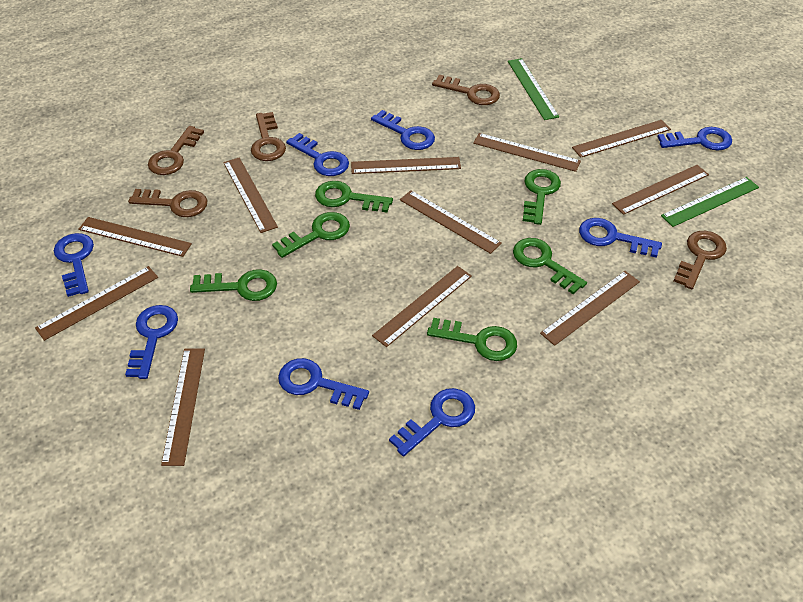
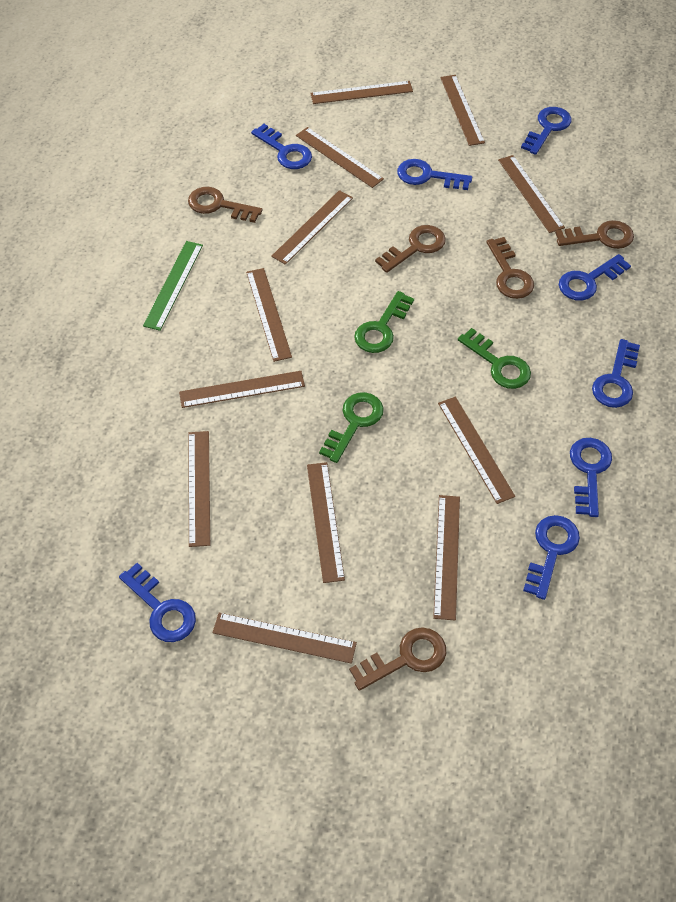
brown ruler: [35,266,158,341] [78,217,192,257] [161,348,205,466] [223,157,278,233] [351,157,461,174] [372,266,472,347] [400,190,502,254] [473,133,581,172] [540,271,640,346] [572,120,671,158] [612,165,709,215] = 11 -> [179,371,305,408] [189,431,210,547] [212,613,357,664] [246,268,292,362] [271,190,353,265] [296,127,384,188] [307,462,345,583] [310,81,413,104] [433,495,460,621] [438,397,515,504] [440,75,485,146] [498,155,565,233] = 12
green key: [190,269,277,301] [272,212,350,258] [315,181,393,213] [427,318,517,361] [513,238,587,294] [523,169,561,225] = 6 -> [319,392,384,463] [354,291,414,353] [458,328,531,389] = 3
green ruler: [508,58,559,120] [661,177,759,227] = 2 -> [143,241,203,331] = 1

